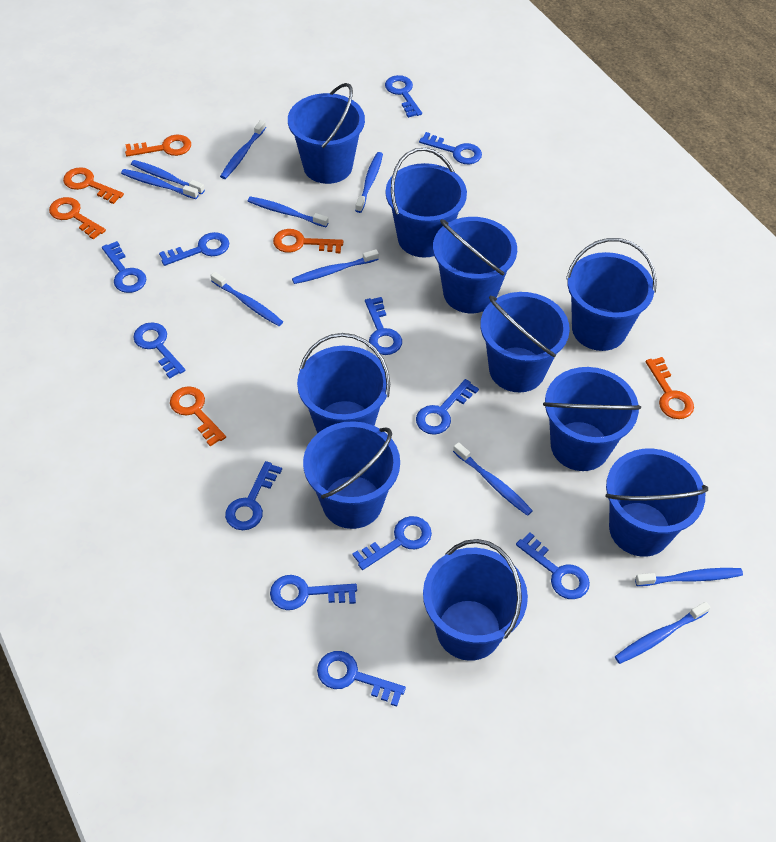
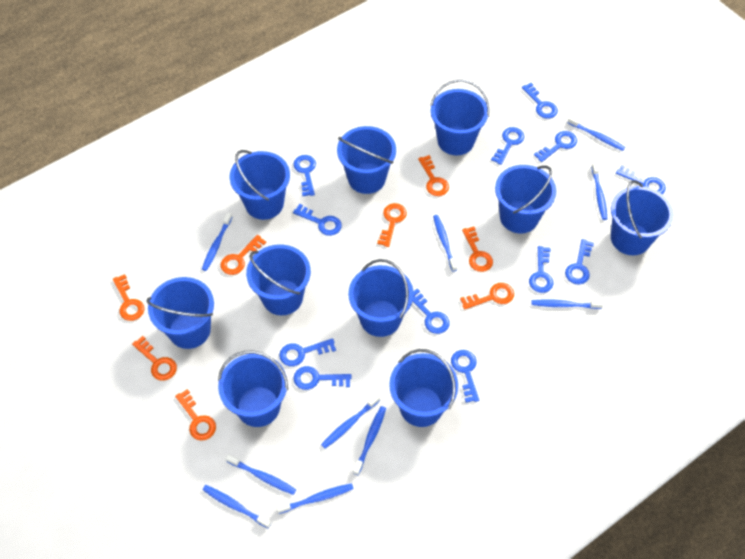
orange key: [49,197,106,240] [63,167,124,204] [125,135,191,157] [170,386,226,446] [273,229,343,253] [646,357,694,419] = 6 -> [113,274,145,321] [132,336,177,380] [175,389,216,441] [221,235,266,275] [377,203,407,247] [418,155,449,196] [460,283,514,310] [462,227,493,272] = 8

